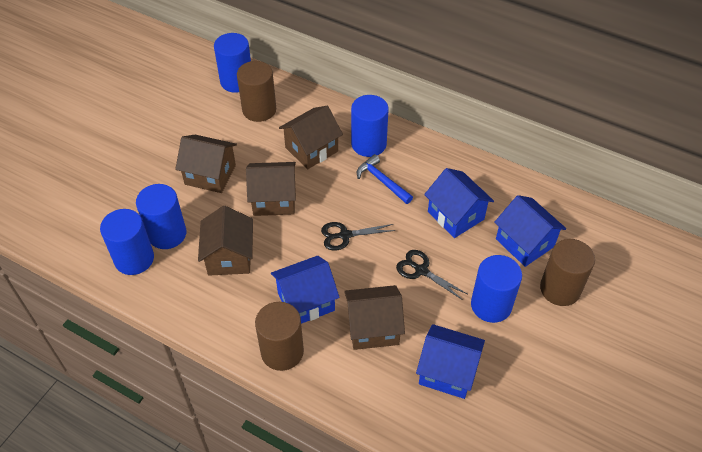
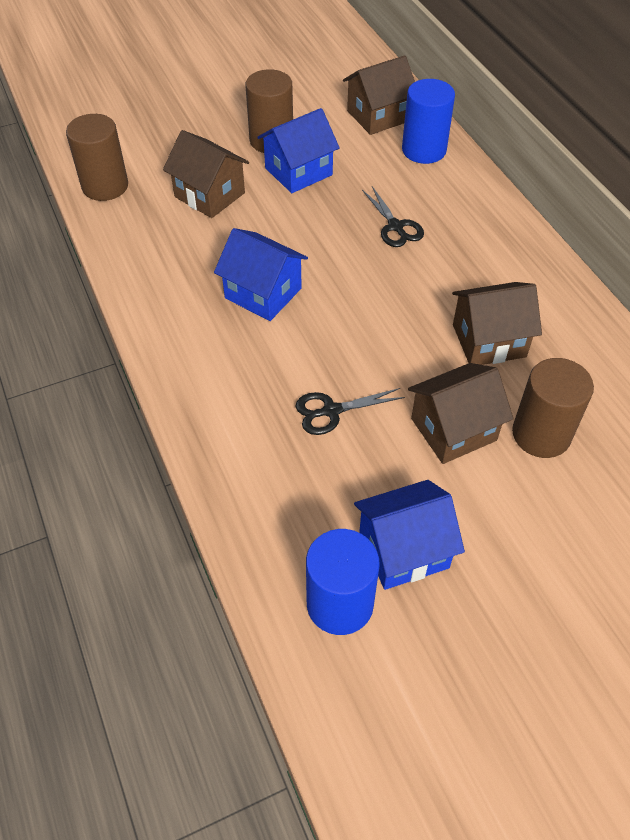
blue cylinder: [100,209,154,275] [136,184,186,249] [214,33,251,93] [351,95,389,157] [471,255,522,323] = 5 -> [306,529,380,635] [402,79,455,164] = 2
blue hammer: [357,154,413,204] = 1 -> none = 0
blue house: [271,256,340,324] [416,324,485,399] [424,168,494,238] [494,195,566,267] = 4 -> [214,228,308,321] [257,108,340,193] [354,480,465,590] = 3
brown house: [175,135,237,193] [198,206,253,276] [246,162,296,216] [279,106,343,169] [344,285,405,350] = 5 -> [163,130,249,218] [343,55,415,135] [408,363,514,464] [452,282,542,365] = 4

